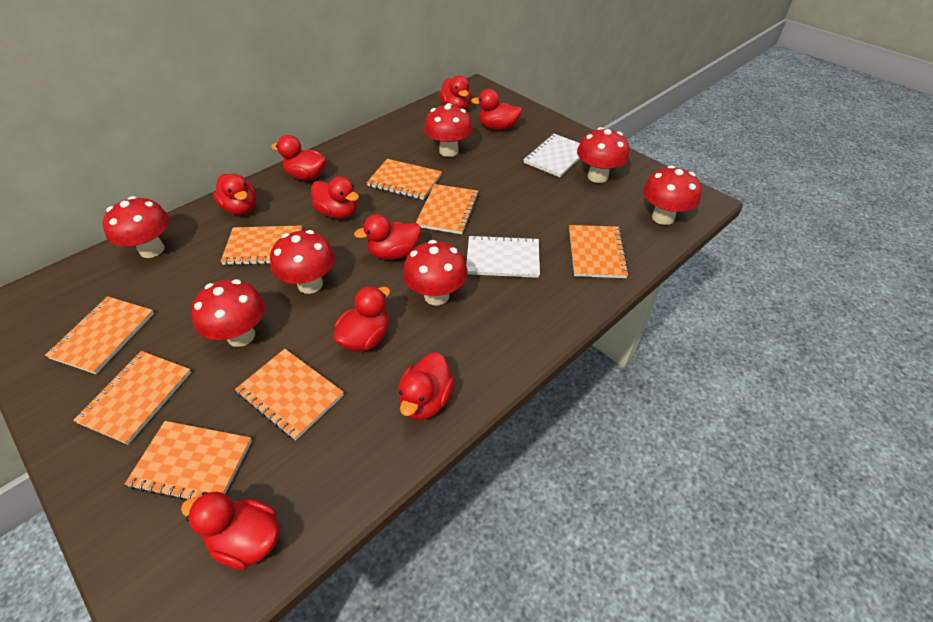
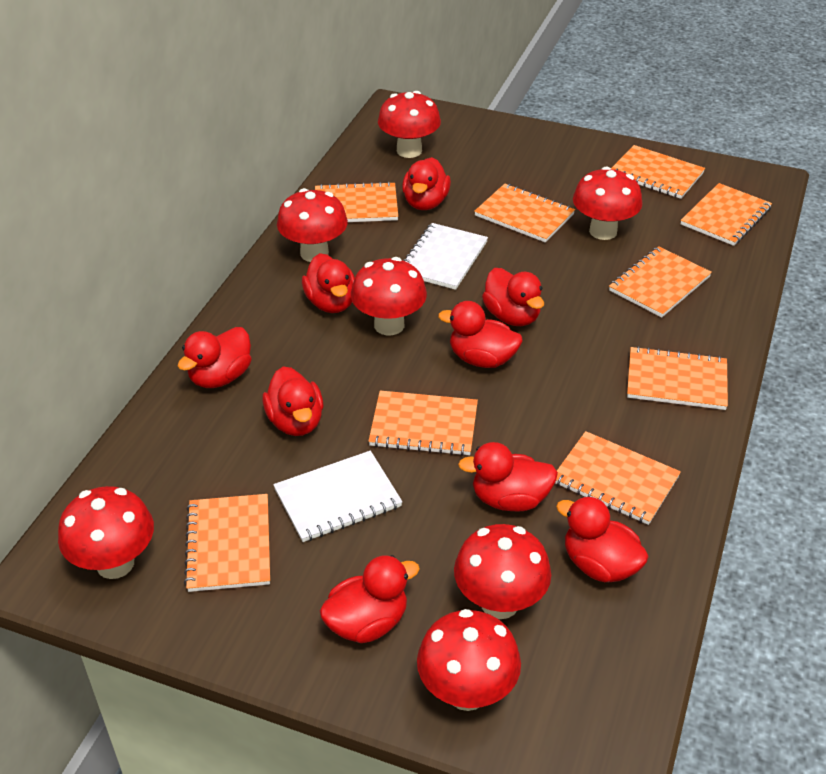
orange notebook: [45,296,154,374] [73,351,191,445] [125,421,252,500] [220,225,302,265] [235,349,344,440] [367,159,442,200] [416,184,479,234] [569,225,629,278] = 8 -> [184,494,270,592] [315,181,398,222] [368,390,478,456] [474,184,575,243] [555,431,681,525] [609,246,712,318] [611,145,705,199] [627,346,728,410] [681,183,772,246] = 9

